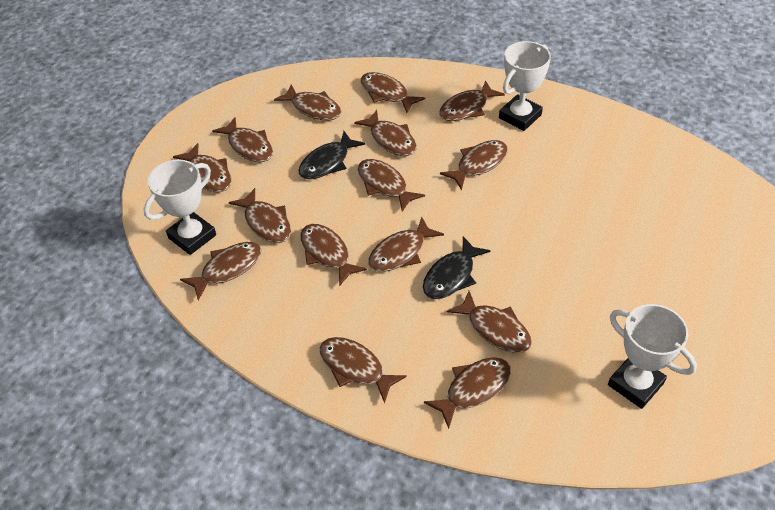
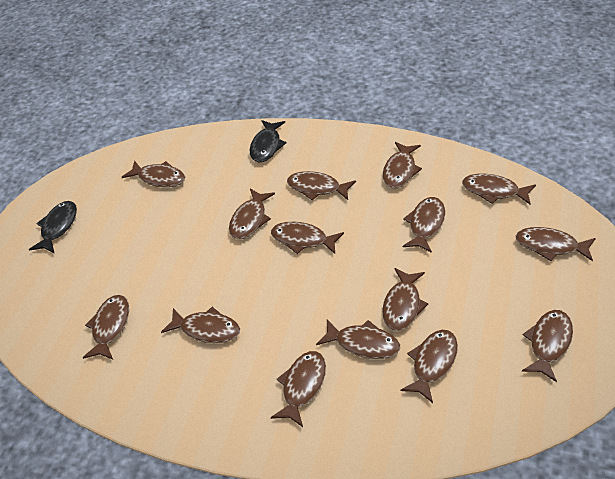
white trophy: [143,160,216,255] [499,41,551,131] [608,304,697,409] = 3 -> none = 0

